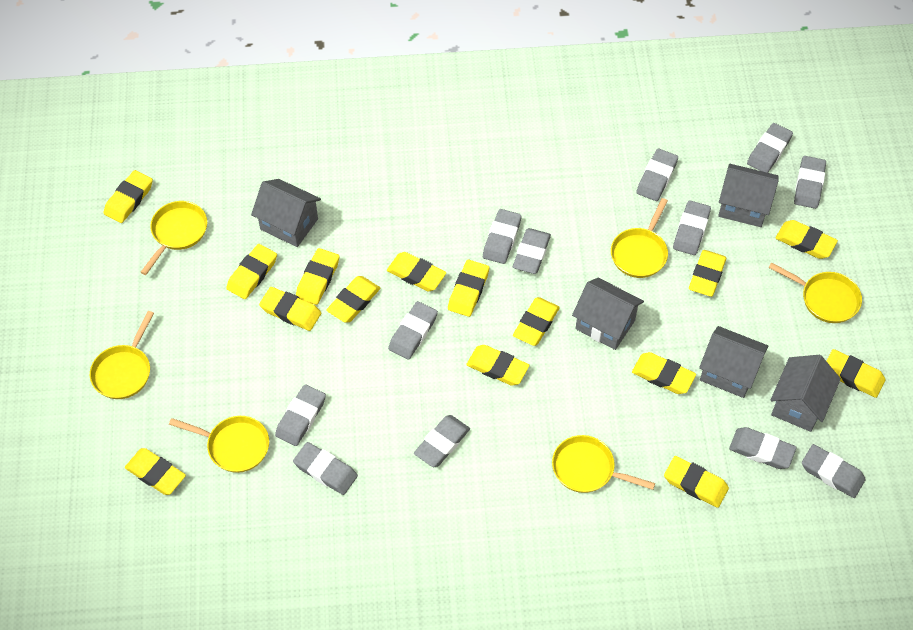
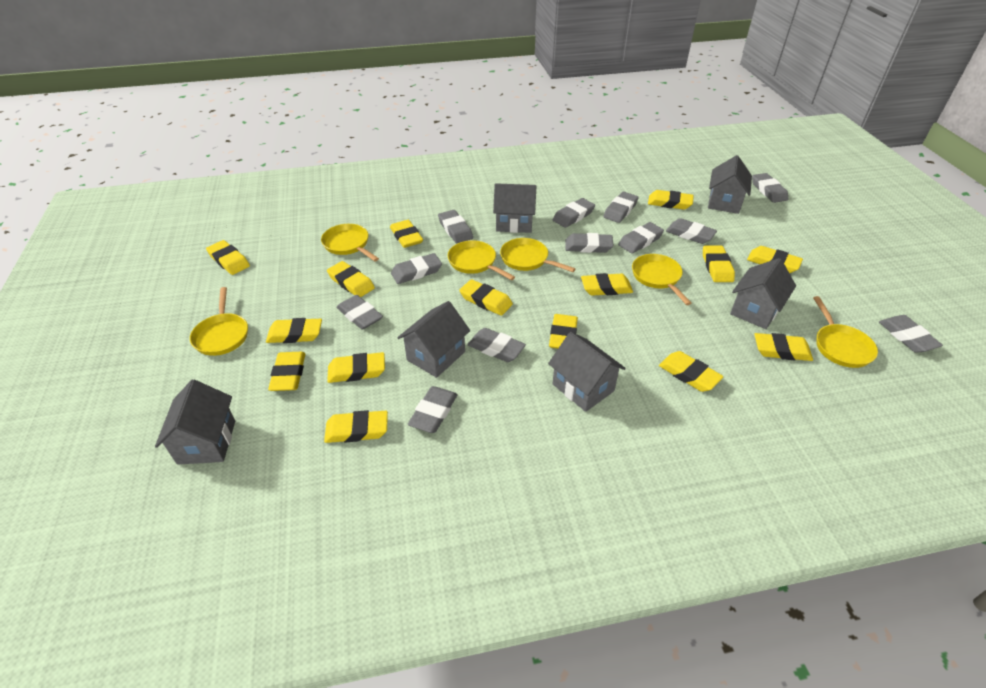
grey house: [251,179,321,247] [572,278,644,350] [699,326,769,398] [718,164,779,227] [771,355,841,432] = 5 -> [155,379,235,465] [397,301,470,378] [493,183,536,233] [548,332,626,412] [708,155,752,214] [730,258,796,329] = 6

